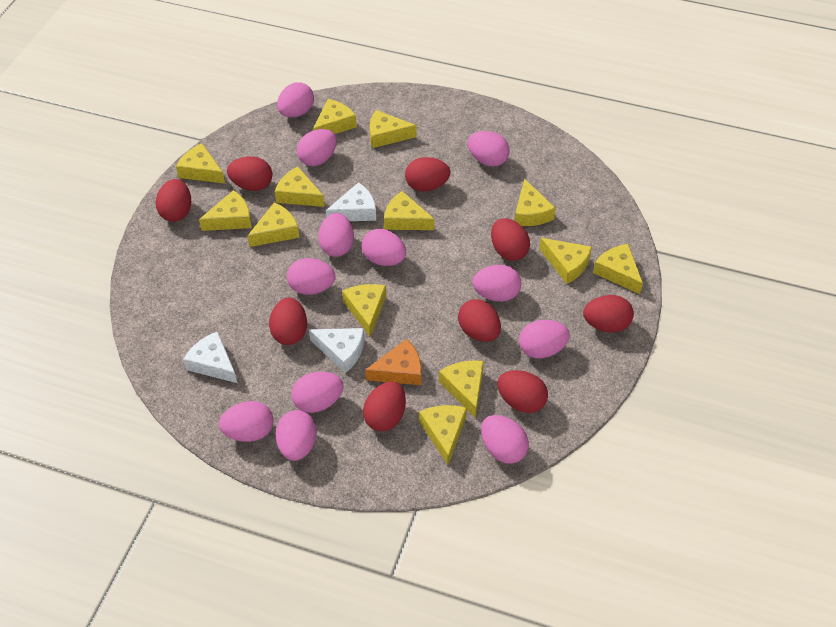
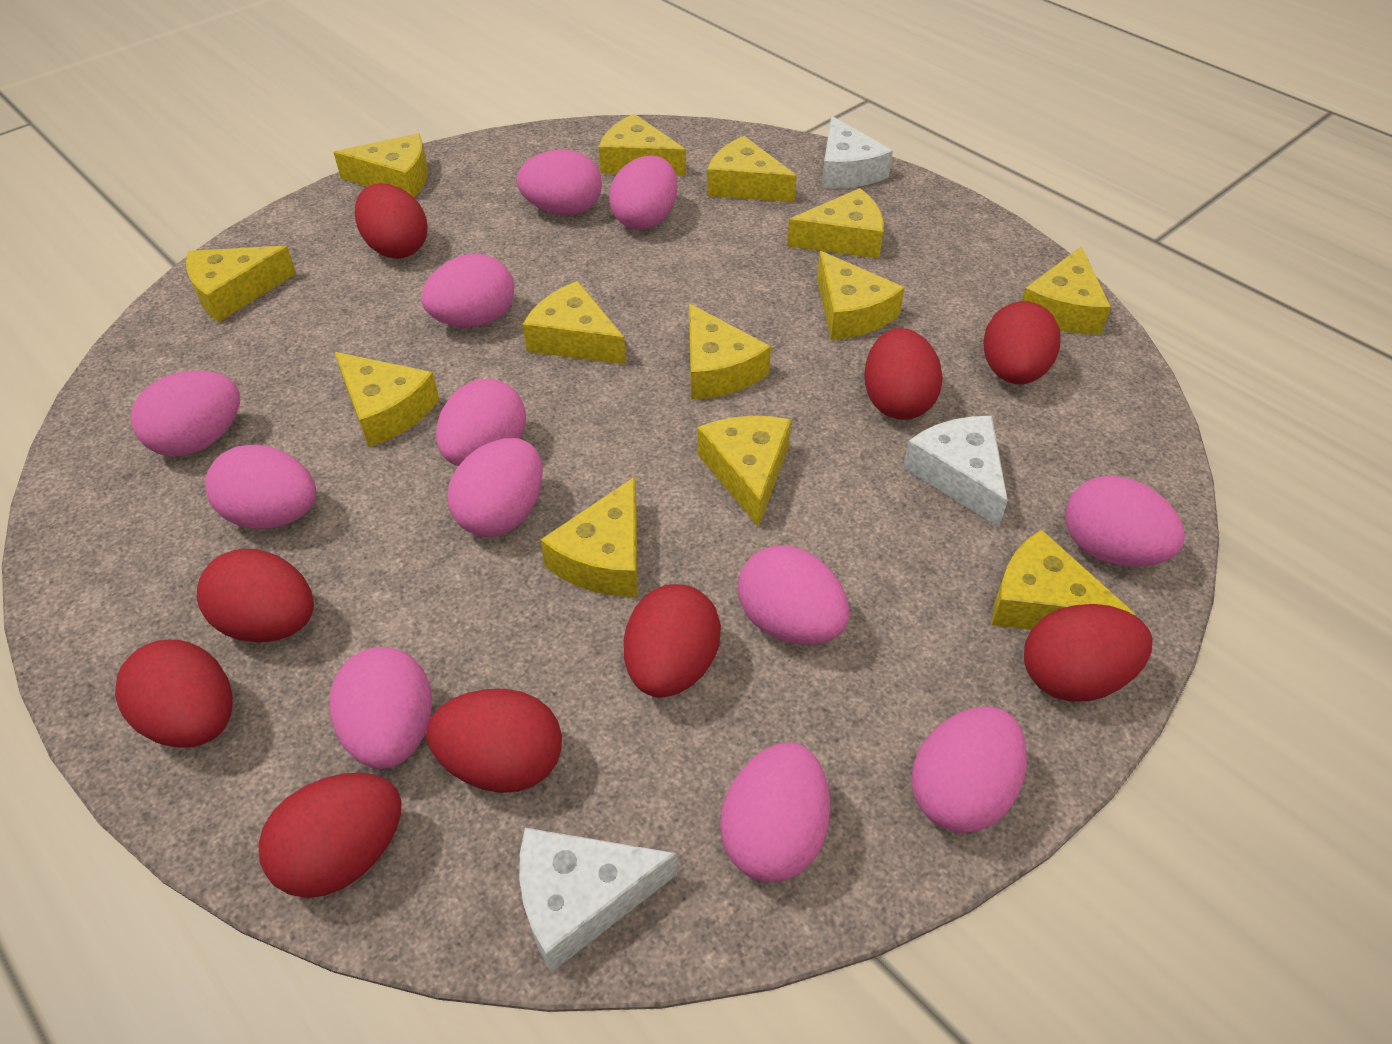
orange cheese: [365,339,421,385] = 1 -> none = 0

